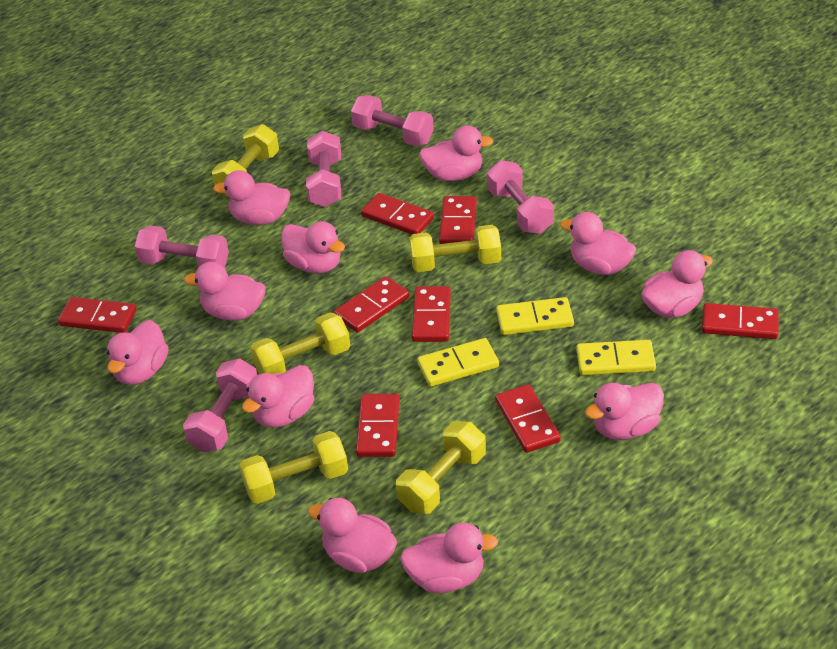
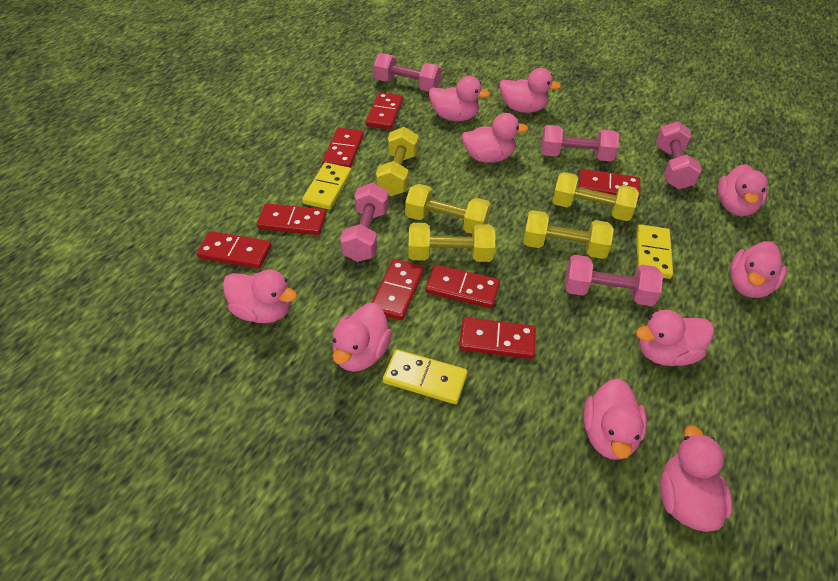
pink duck: [107,320,168,385] [184,262,266,320] [213,170,291,225] [242,365,314,427] [281,221,345,273] [308,498,397,573] [400,523,498,593] [419,126,494,181] [560,212,636,275] [585,383,664,440] [642,250,713,318] = 11 -> [223,270,297,323] [332,303,392,372] [429,76,490,121] [462,113,528,163] [500,68,561,113] [583,378,647,460] [636,310,714,366] [660,425,733,532] [718,164,768,216] [730,241,787,298] = 10

